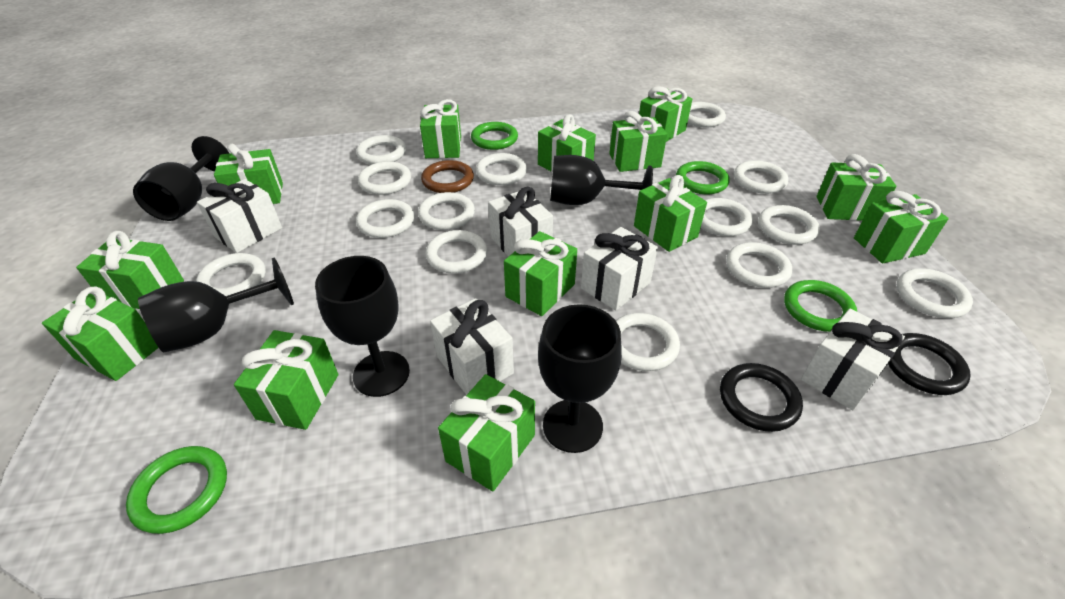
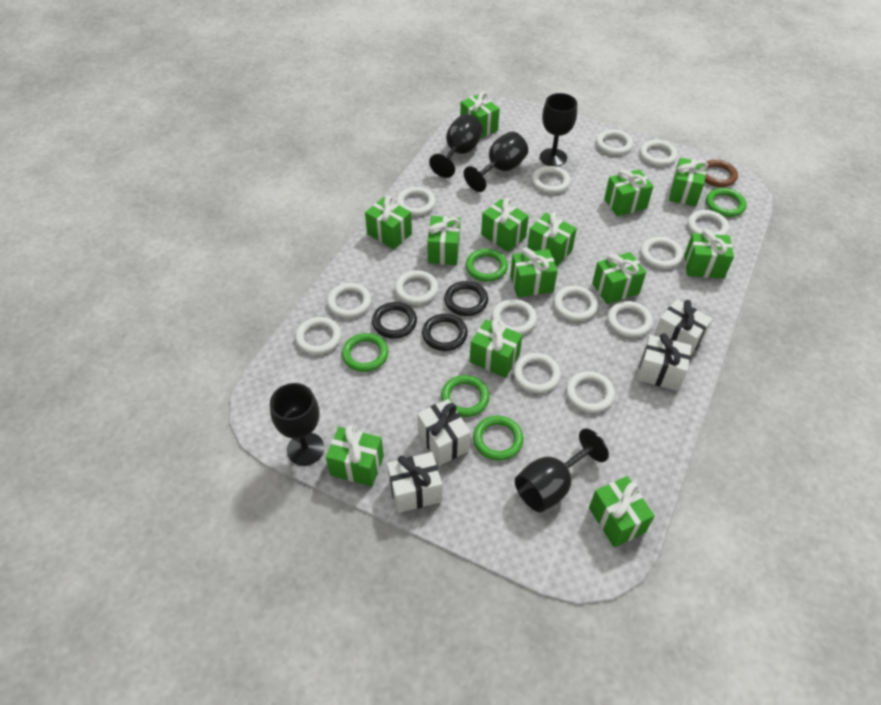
black ring: [720,363,803,432] [888,333,971,395] = 2 -> [372,302,417,339] [422,314,468,351] [444,281,488,316] = 3
green ring: [126,446,227,534] [471,122,518,150] [676,161,730,194] [784,280,857,332] = 4 -> [342,333,388,372] [441,375,490,417] [465,249,508,282] [473,416,524,461] [706,188,747,217] = 5
white gift: [197,179,282,253] [430,298,514,395] [488,187,553,257] [581,227,658,310] [801,309,905,410] = 5 -> [387,452,442,513] [417,399,471,466] [637,333,692,391] [654,299,713,356] = 4

